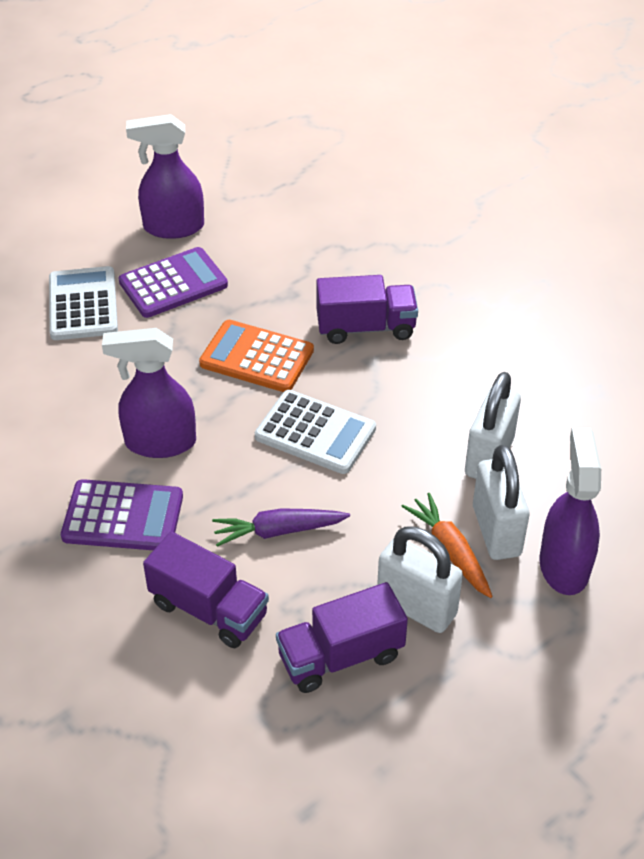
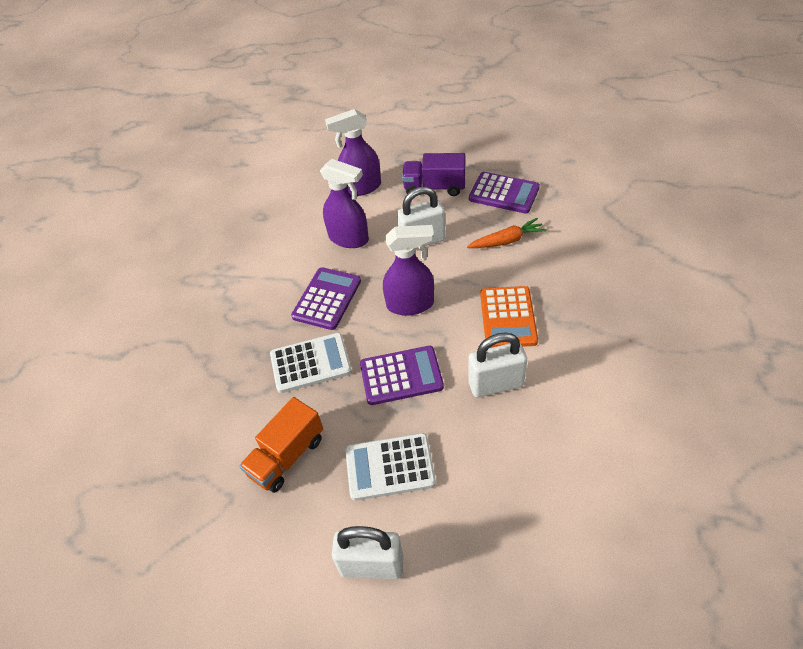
orange truck: none = 0 -> [239,397,323,493] = 1
purple calculator: [61,479,183,550] [119,247,228,318] = 2 -> [291,267,361,330] [360,346,444,405] [469,172,540,214] = 3
purple carrot: [212,508,350,547] = 1 -> none = 0
purple truck: [143,532,269,648] [276,582,408,693] [316,275,418,344] = 3 -> [402,153,465,196] = 1

